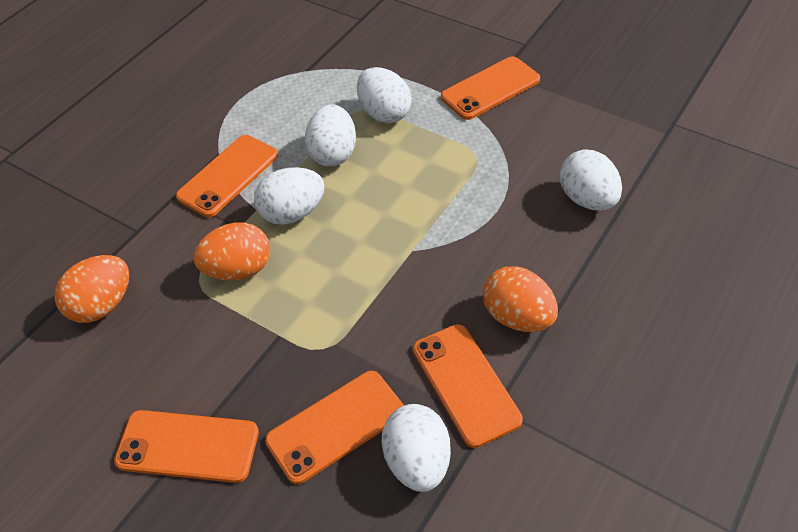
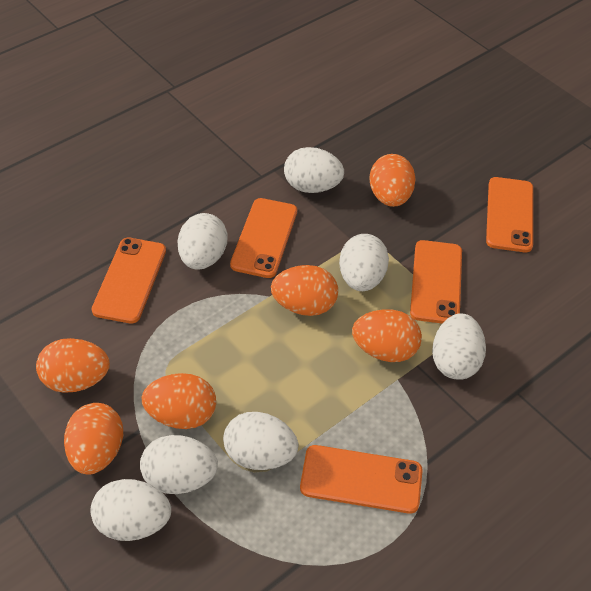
orange egg: [54,255,129,323] [193,222,270,281] [483,266,558,332] = 3 -> [36,338,110,393] [64,403,123,474] [141,373,216,429] [271,265,338,316] [352,309,422,362] [369,154,415,207] = 6
white egg: [254,167,325,225] [305,104,356,167] [357,67,412,123] [381,404,451,492] [560,150,622,211] = 5 -> [90,479,171,541] [140,435,218,494] [178,213,227,269] [223,412,299,470] [284,147,344,193] [339,234,389,291] [432,313,486,380] = 7

